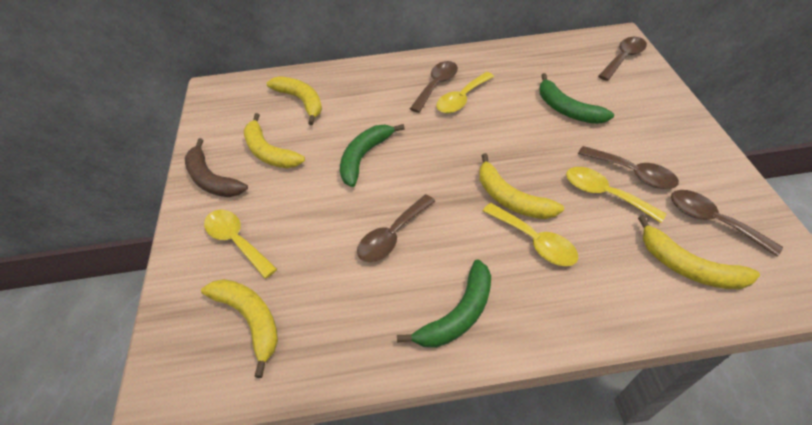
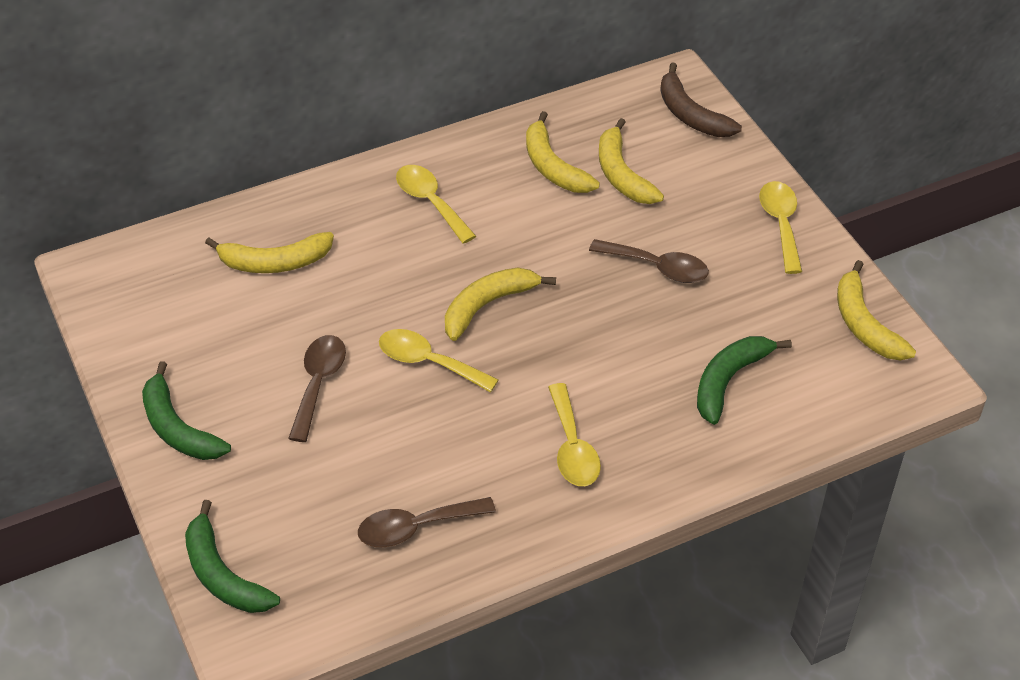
brown spoon: [357,194,435,262] [410,61,458,113] [578,146,679,189] [598,37,647,81] [671,190,783,257] = 5 -> [288,335,346,442] [358,497,496,547] [589,239,709,283] = 3

